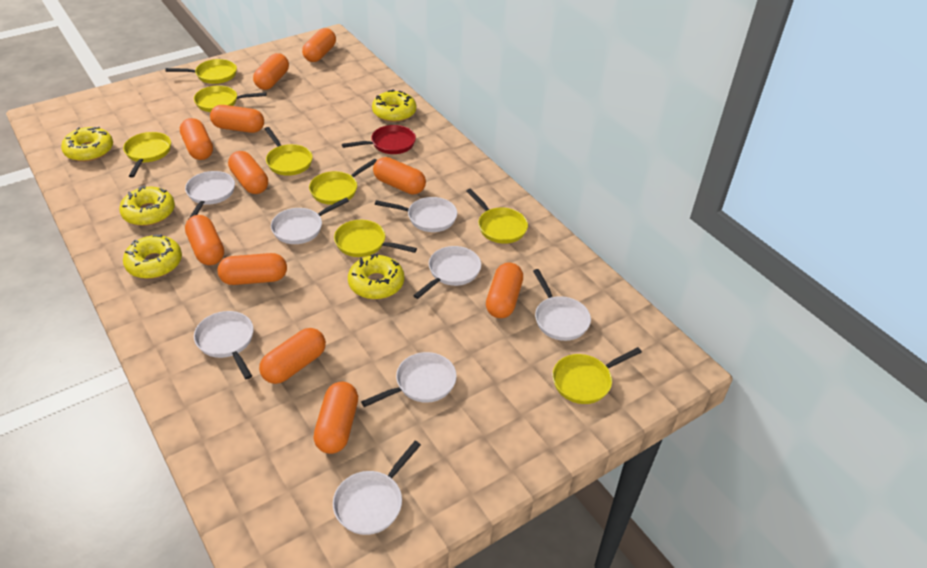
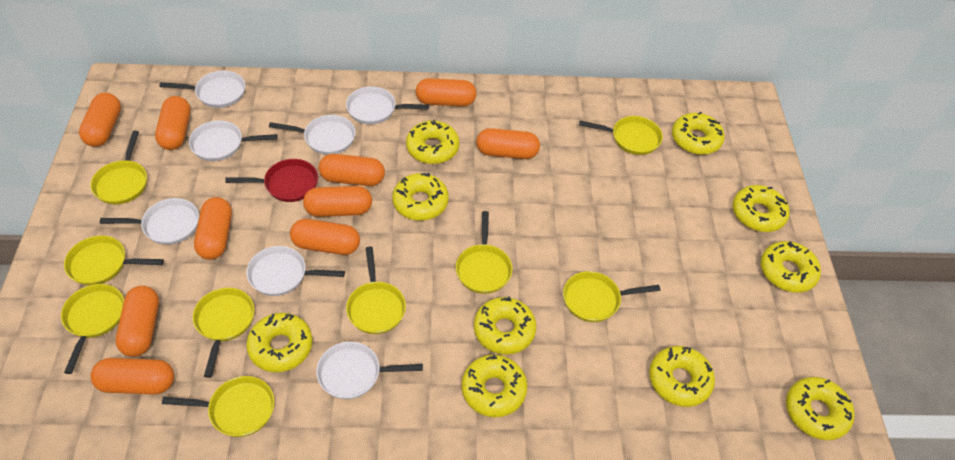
orange capsule: [180,118,213,160] [185,215,224,265] [210,105,264,133] [218,253,287,285] [228,151,268,194] [253,53,289,90] [259,328,326,384] [302,28,336,62] [313,382,358,454] [373,157,426,195] [486,262,523,318] = 11 -> [79,93,121,147] [91,358,174,394] [116,286,159,357] [155,96,190,150] [194,197,232,260] [290,219,360,255] [303,186,372,217] [319,154,385,186] [416,78,476,106] [476,128,540,159] = 10
white pan: [185,171,235,218] [194,311,254,379] [271,198,349,244] [333,441,421,535] [361,352,457,407] [375,197,457,232] [413,246,481,299] [533,269,591,341] = 8 -> [100,198,199,245] [159,71,245,108] [189,120,278,161] [247,246,345,296] [269,115,355,155] [316,342,423,399] [346,86,429,125] = 7
yellow donut: [61,127,113,162] [119,185,175,226] [123,234,182,279] [348,254,404,299] [372,89,416,122] = 5 -> [246,313,313,372] [392,173,449,221] [406,120,459,164] [462,354,528,417] [474,297,536,355] [649,346,715,407] [672,112,725,155] [733,185,790,232] [761,241,821,293] [786,377,854,440] = 10
yellow pan: [123,132,171,177] [165,59,237,84] [194,85,267,112] [265,127,313,176] [309,159,377,205] [334,220,417,257] [466,189,528,244] [552,347,642,404] = 8 -> [61,284,124,374] [64,236,164,285] [90,131,147,204] [162,376,275,437] [193,288,255,378] [346,247,406,334] [456,211,513,294] [563,271,660,322] [579,116,663,155] = 9

